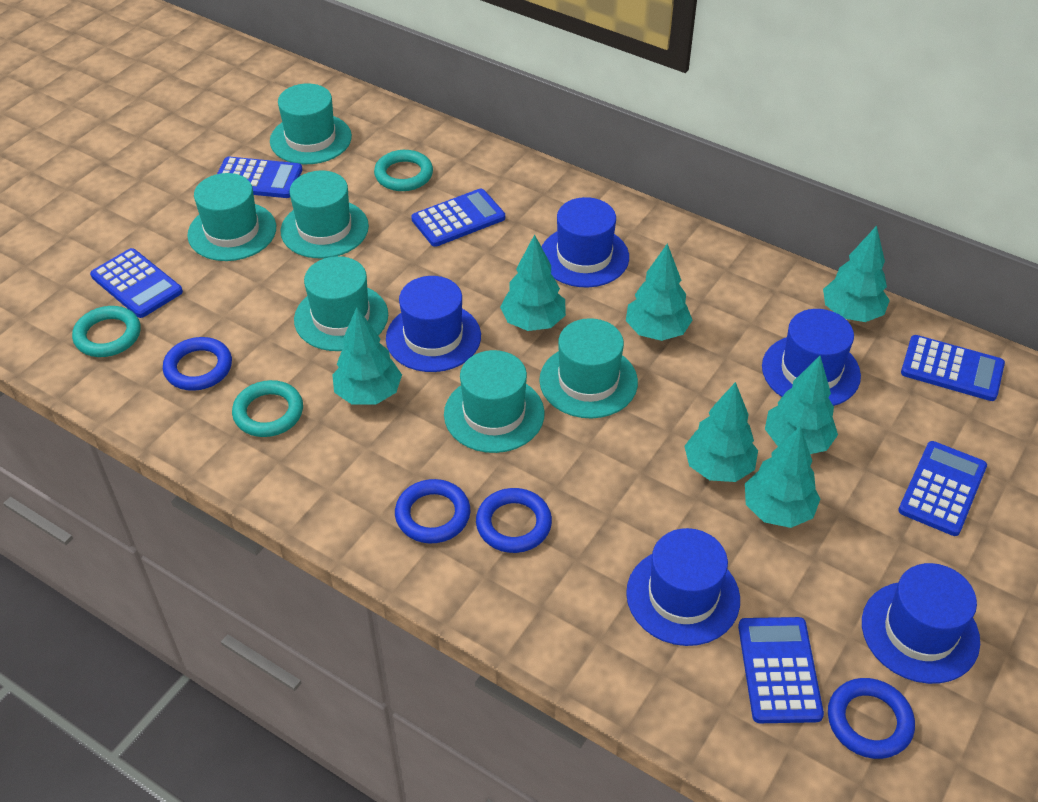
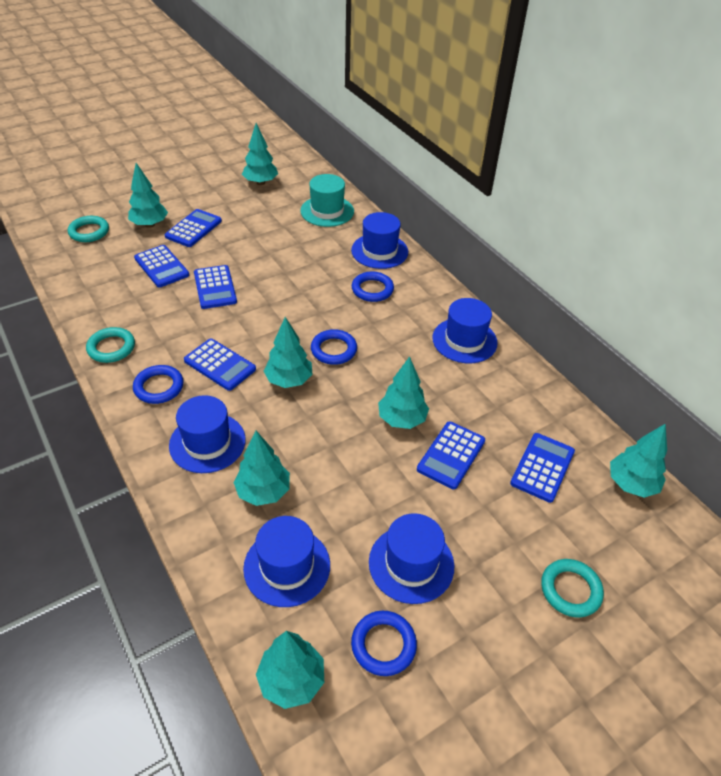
turquoise hat: [187,173,276,261] [270,83,352,164] [280,171,369,258] [294,256,388,351] [444,350,545,453] [539,318,638,418] = 6 -> [300,174,354,227] = 1

